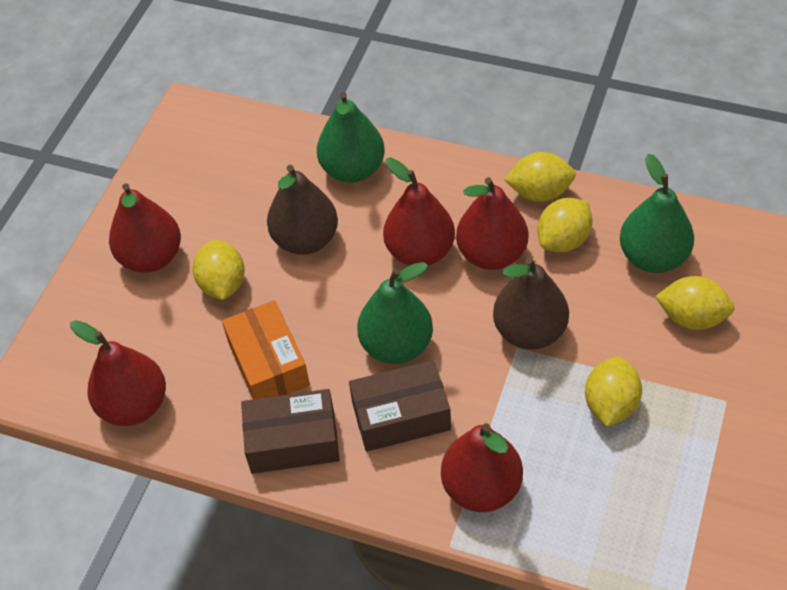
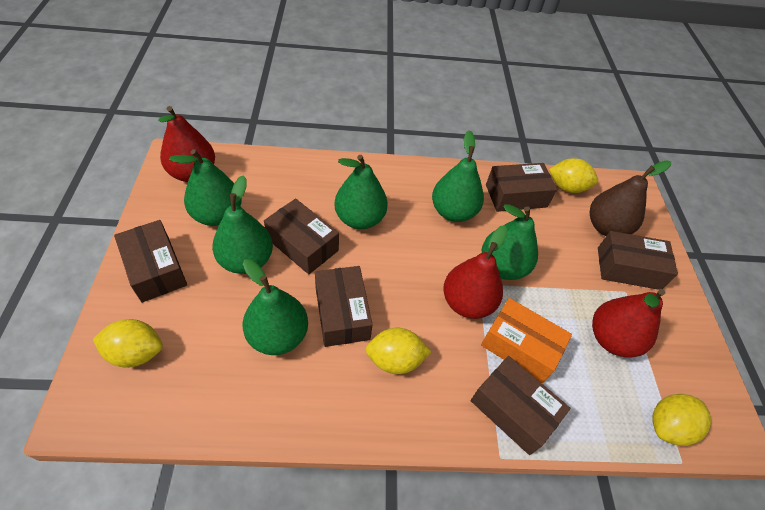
brown box: [241,389,340,474] [349,360,451,452] = 2 -> [114,220,187,303] [264,198,339,274] [315,266,373,347] [470,356,571,455] [486,163,557,212] [598,231,678,290] = 6
brown pear: [267,165,338,255] [493,257,569,350] = 2 -> [590,160,671,236] = 1
green pear: [317,92,385,183] [357,262,433,364] [620,154,694,273] = 3 -> [169,149,242,226] [212,175,273,274] [243,259,308,355] [334,155,388,229] [432,130,484,222] [482,204,538,280] = 6
red pear: [70,320,166,426] [109,183,181,273] [383,158,455,266] [441,423,523,512] [456,177,528,270] = 5 -> [158,106,215,182] [443,225,507,319] [592,289,665,358] = 3
yellow lemon: [193,240,245,300] [504,152,576,202] [537,198,592,252] [585,357,642,427] [655,276,734,330] = 5 -> [93,319,163,368] [365,328,431,374] [549,158,598,193] [652,394,711,446] = 4

